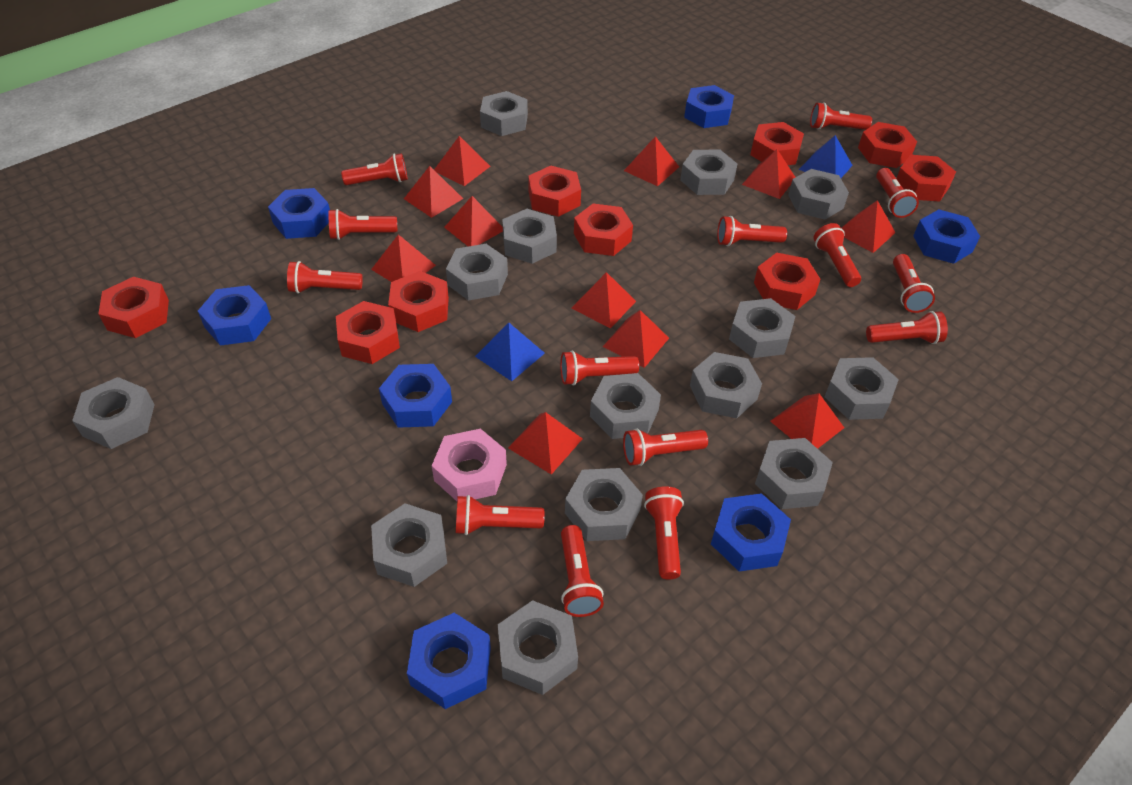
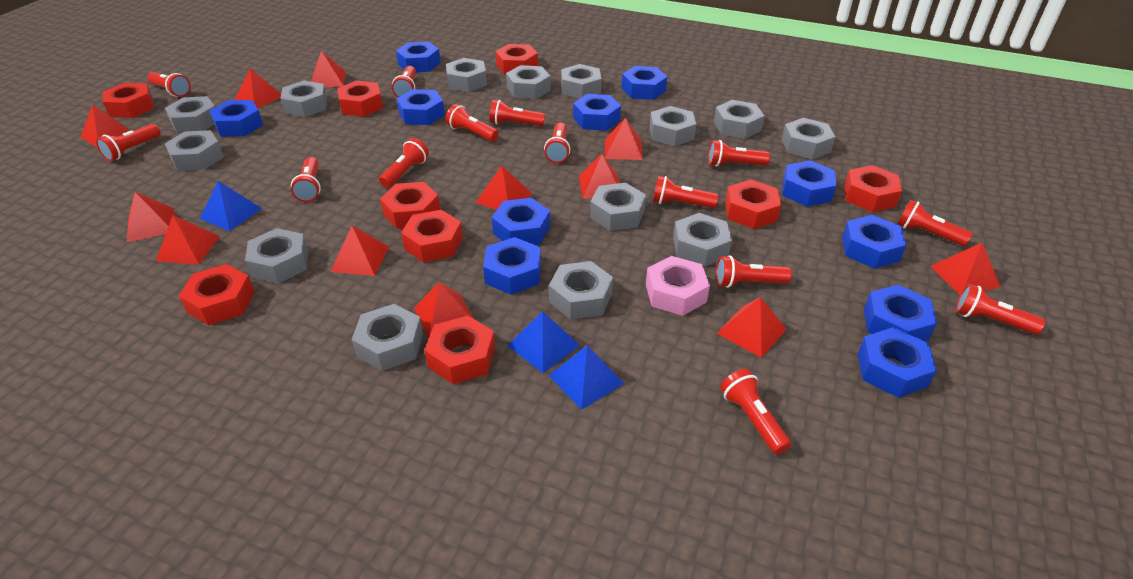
blue nut: [198,285,271,346] [268,188,330,239] [379,364,452,428] [407,613,491,709] [684,85,734,128] [711,493,791,572] [913,209,980,264] = 7 -> [210,100,263,136] [396,41,441,72] [396,89,445,125] [483,237,541,295] [492,198,550,245] [573,94,621,131] [622,66,667,100] [782,160,836,207] [842,215,907,269] [858,327,937,398] [864,285,937,341] = 11
blue pyramid: [475,323,545,381] [799,135,853,178] = 2 -> [200,181,262,231] [508,311,580,373] [549,345,624,410] = 3
red pyramid: [371,234,436,282] [404,166,463,218] [434,136,491,186] [444,196,503,246] [508,412,583,475] [572,272,636,329] [603,310,669,368] [624,136,679,186] [742,149,795,199] [770,393,844,449] [841,200,896,253] = 11 -> [81,104,131,147] [127,192,174,242] [156,215,220,265] [235,69,281,108] [311,51,346,88] [330,226,389,276] [414,282,474,339] [475,166,532,210] [579,154,620,199] [605,118,643,160] [717,297,787,358] [931,243,1001,295] = 12

